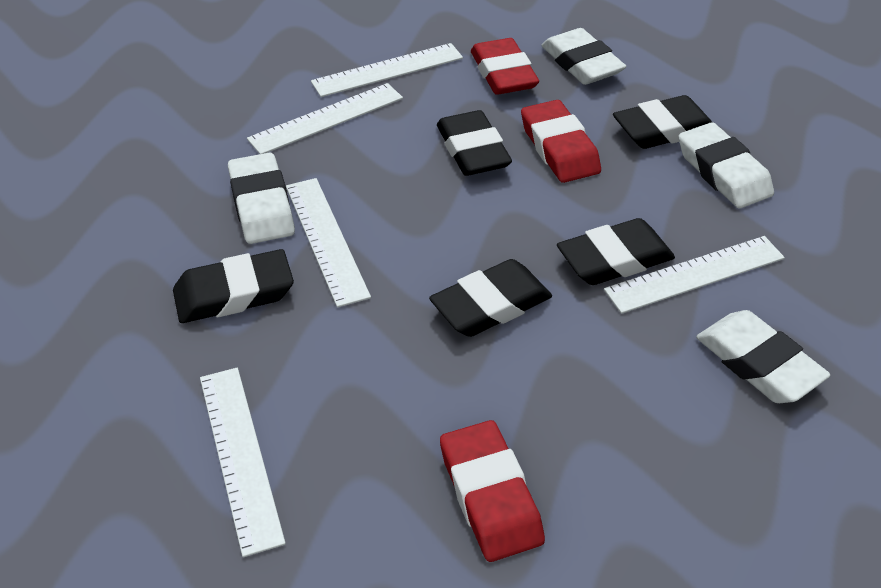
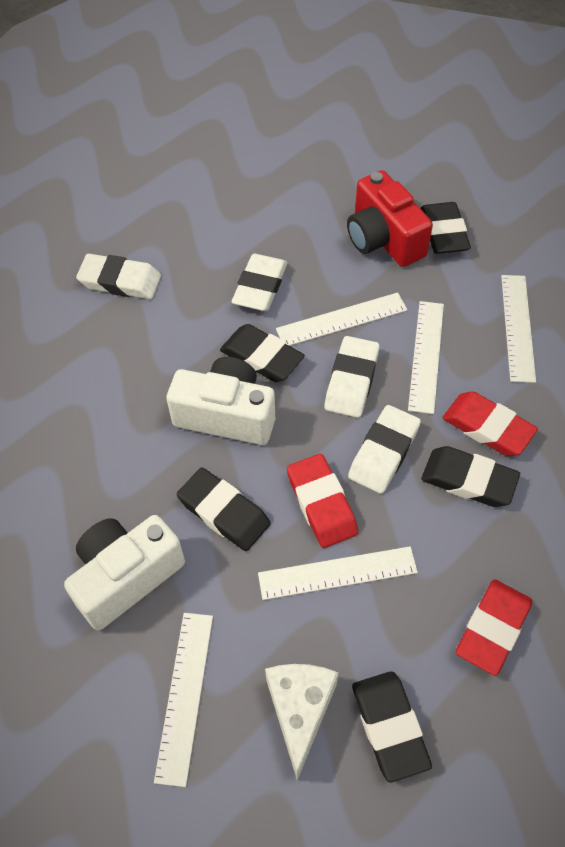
red camera: none = 0 -> [347,170,433,267] = 1
white camera: none = 0 -> [64,515,185,630] [166,357,275,445] = 2
white cheese: none = 0 -> [265,664,338,780] = 1

